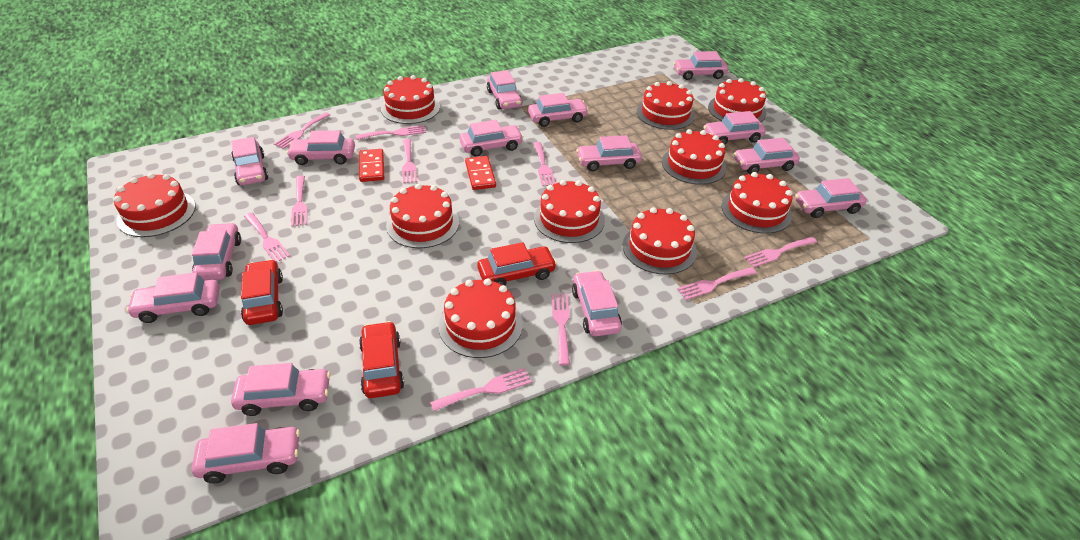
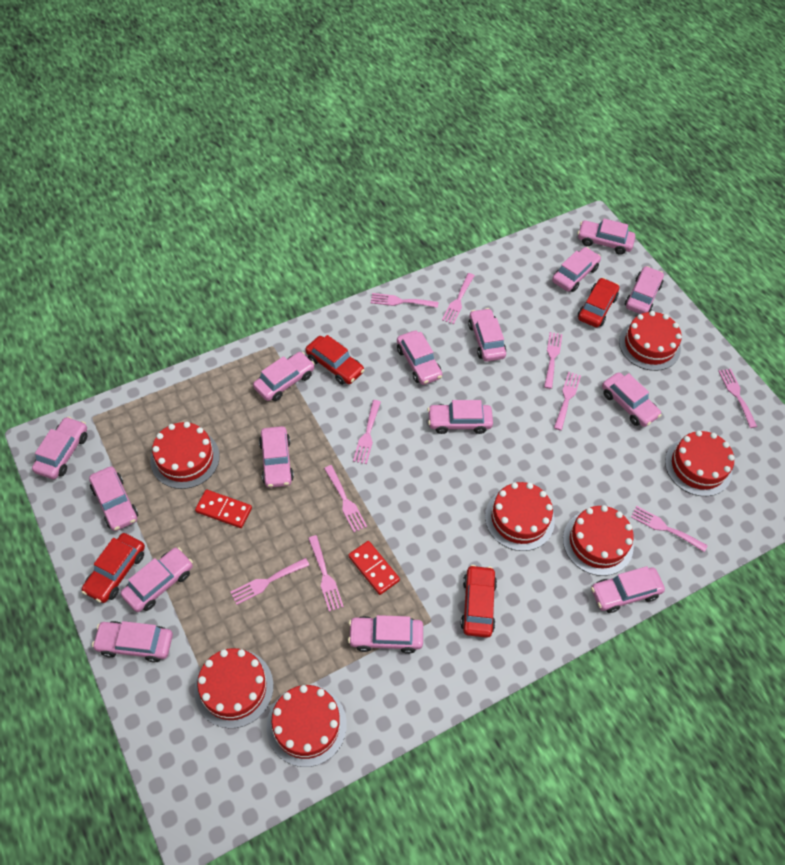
red cake: [114,173,196,237] [381,75,440,124] [386,184,459,248] [439,279,523,358] [534,180,605,243] [623,207,697,275] [637,81,695,130] [662,129,726,185] [708,78,767,122] [722,172,793,233] = 10 -> [150,422,220,489] [194,648,274,728] [267,685,347,767] [485,482,555,551] [563,505,634,576] [619,311,682,371] [665,430,735,496] = 7
red car: [241,259,283,325] [359,321,404,398] [477,242,557,286] = 3 -> [81,533,145,603] [305,335,365,385] [460,565,497,638] [578,278,619,328] = 4

